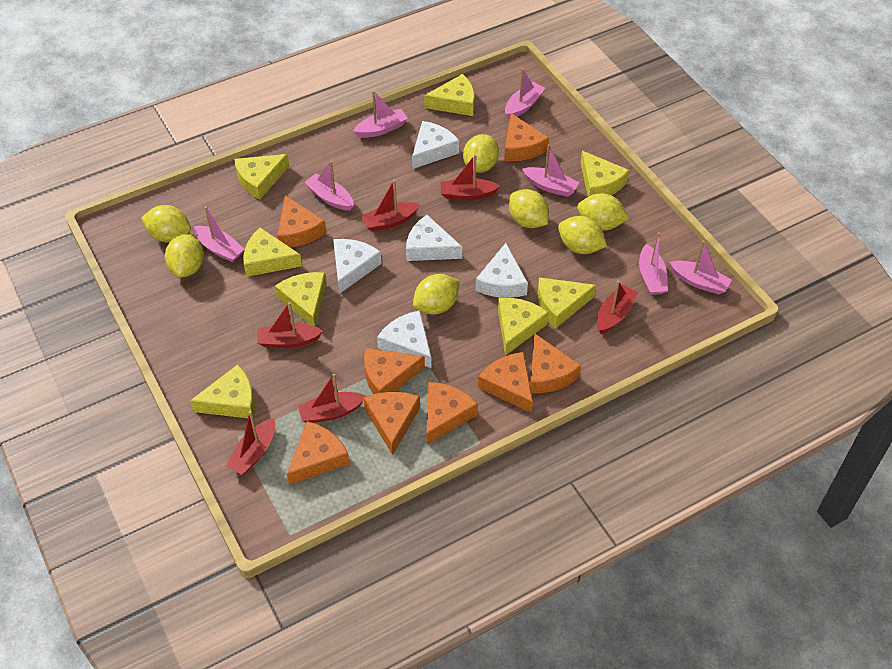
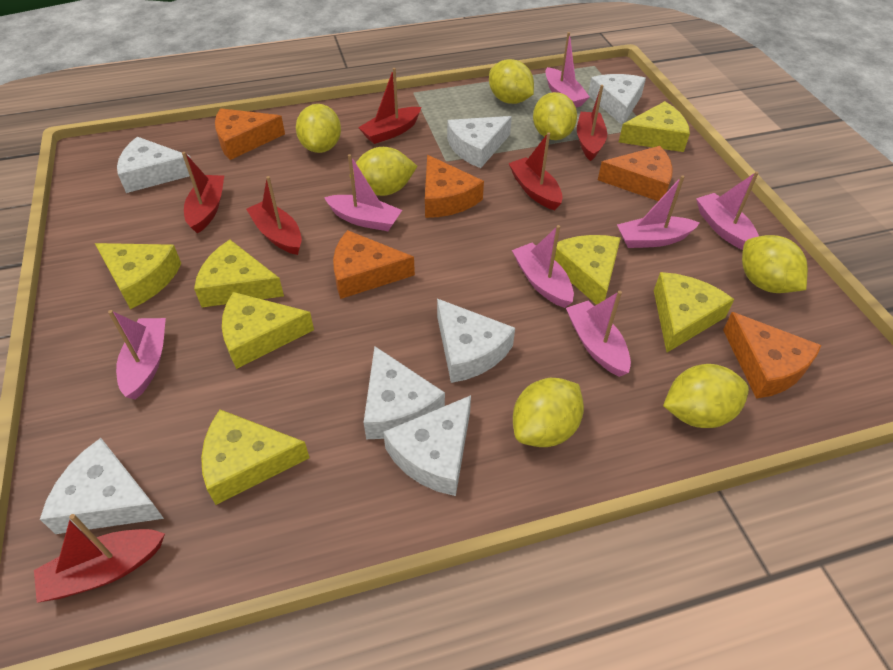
orange cheese: [277,195,326,248] [287,421,350,485] [364,348,425,394] [364,392,420,455] [426,382,478,445] [478,352,533,413] [504,113,549,161] [530,333,581,393] = 8 -> [215,108,285,160] [333,230,415,299] [425,155,484,218] [598,146,673,201] [723,312,822,399] = 5
white cheese: [333,239,382,294] [377,310,432,369] [406,215,462,261] [412,121,460,169] [476,243,528,298] = 5 -> [40,438,164,534] [117,137,191,193] [364,346,445,439] [383,395,471,496] [437,299,515,383] [447,116,512,168] [588,74,646,125] = 7
yellow cheese: [190,364,255,418] [234,154,289,200] [243,227,302,277] [275,272,327,327] [424,74,475,116] [498,297,549,356] [538,277,596,328] [581,151,630,197] = 8 -> [95,243,182,309] [194,240,284,307] [201,409,310,505] [222,292,314,369] [554,235,621,305] [619,101,690,152] [654,272,734,352] = 7

